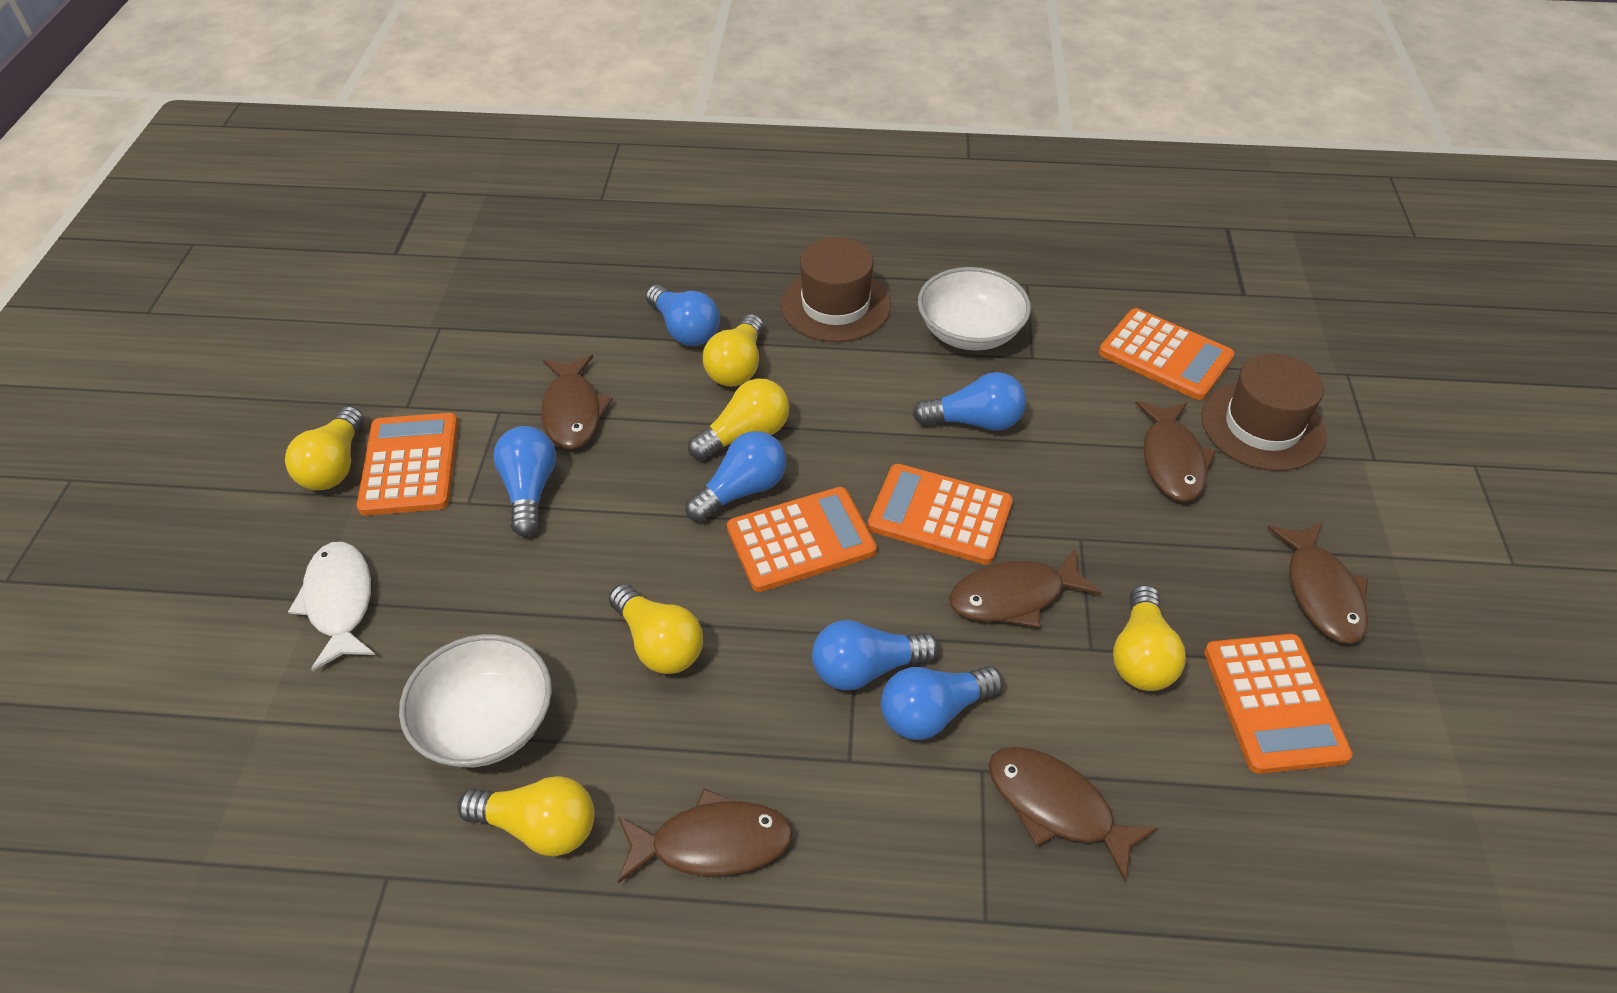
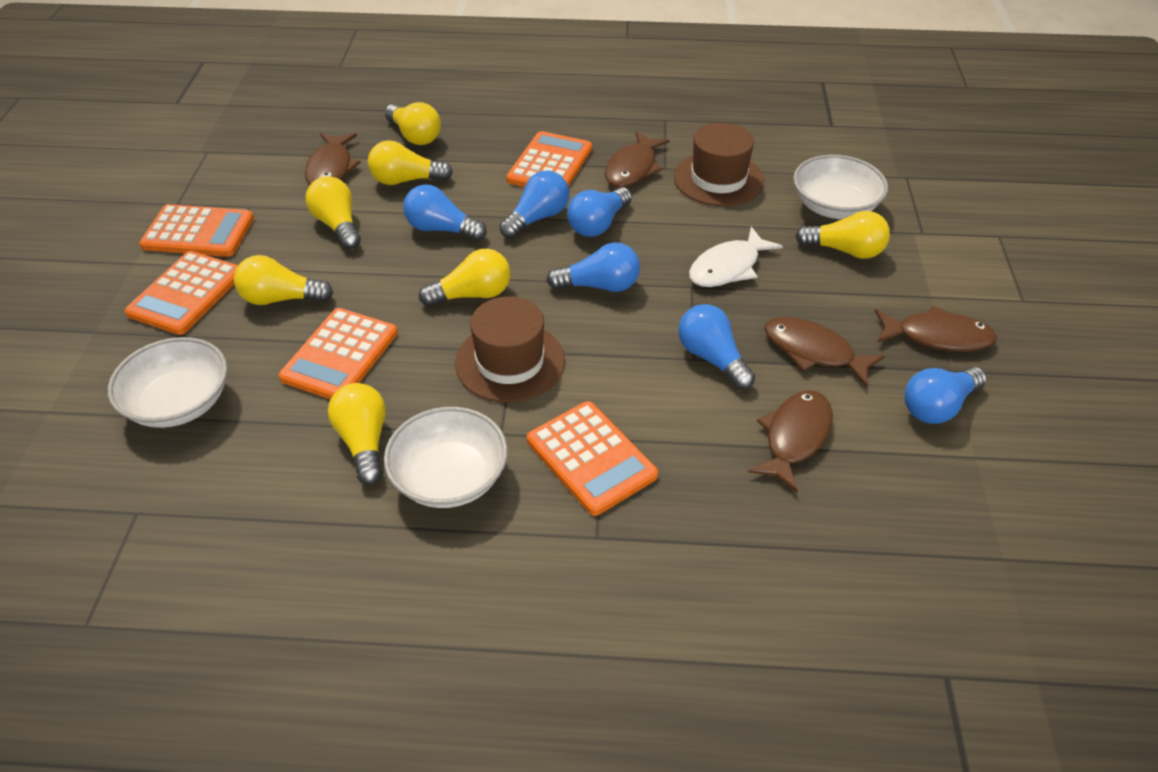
brown fish: [541,354,613,449] [618,789,793,883] [949,548,1101,628] [989,747,1158,882] [1135,401,1216,502] [1267,522,1368,644] = 6 -> [305,133,361,185] [605,131,670,188] [748,390,833,492] [764,317,885,386] [875,306,997,352] = 5
white bowl: [399,634,552,767] [918,267,1031,351] = 2 -> [108,337,228,428] [384,407,508,508] [793,155,888,219] = 3
yellow light bulb: [285,406,364,490] [458,776,595,856] [609,584,703,674] [688,379,789,460] [703,314,763,387] [1113,585,1186,691] = 6 -> [234,255,333,305] [306,176,361,249] [328,383,386,485] [368,140,453,185] [384,102,441,145] [419,249,510,307] [795,211,890,259] = 7

